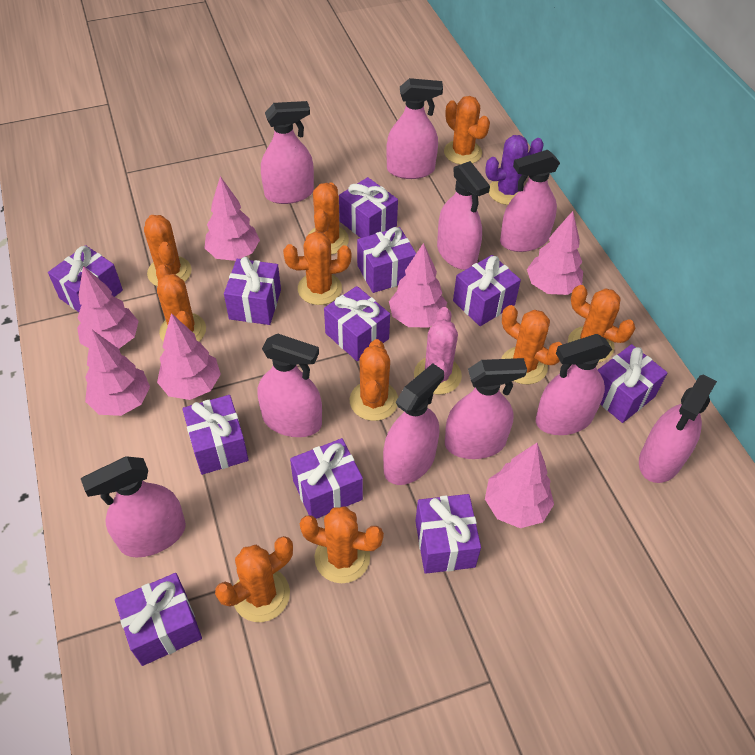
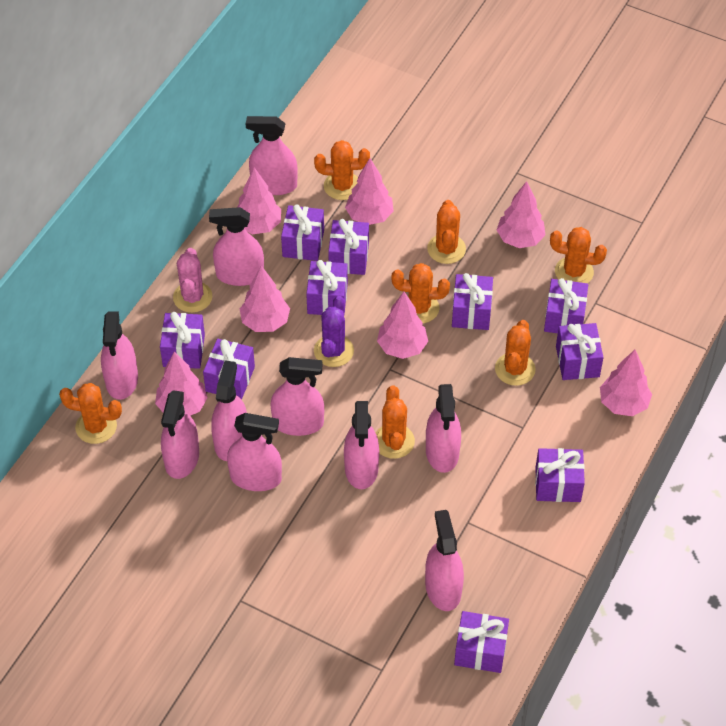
orange cactus: [144,215,192,286] [156,265,206,342] [215,536,293,622] [283,231,351,305] [300,506,384,583] [307,182,349,255] [350,339,398,421] [444,96,490,165] [501,305,562,384] [568,285,635,362] = 10 -> [59,383,122,444] [314,140,370,200] [376,385,415,459] [392,263,450,323] [427,200,466,264] [495,320,536,386] [550,227,607,283] = 7
purple gift: [48,245,123,312] [115,573,202,666] [182,395,249,475] [224,257,281,325] [290,438,363,519] [324,286,390,361] [339,177,398,238] [357,227,416,293] [415,494,481,574] [453,255,521,326] [598,344,668,423] = 11 -> [160,312,205,369] [203,339,255,400] [281,204,324,261] [306,260,348,315] [328,219,369,275] [452,273,493,330] [454,611,509,673] [535,448,585,502] [544,278,588,333] [556,323,604,380] = 10

